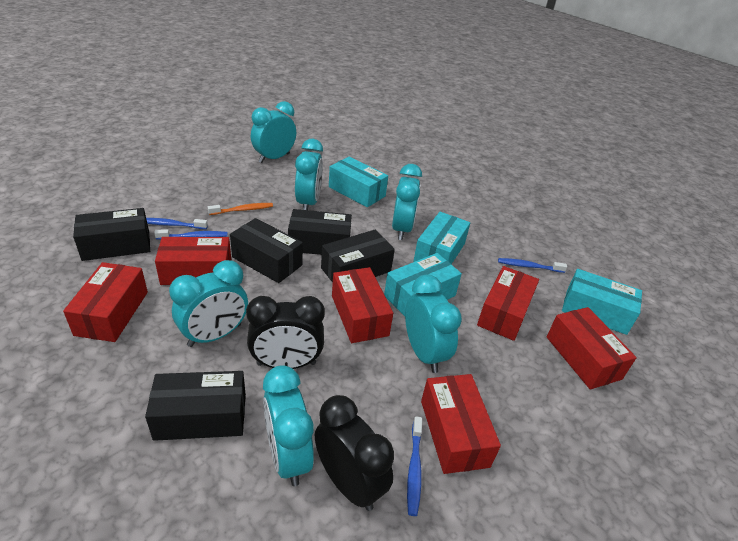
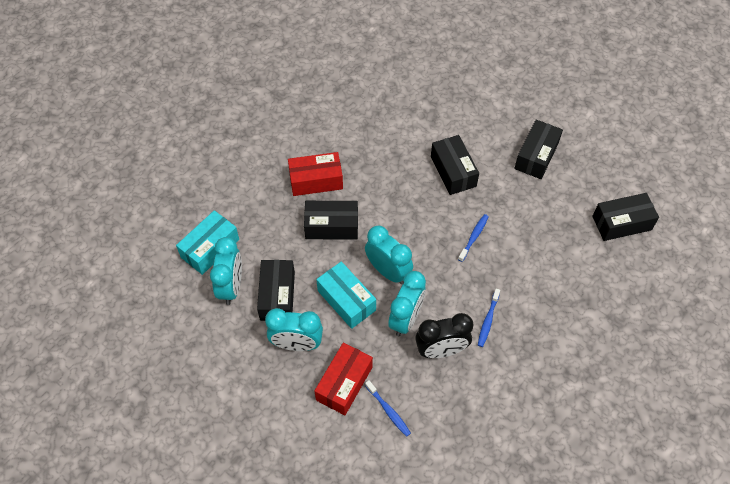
black clock: [246,296,325,369] [315,395,394,511] = 2 -> [415,313,473,358] = 1
blue toothbrush: [146,218,208,229] [154,229,228,240] [407,416,422,516] [498,258,567,273] = 4 -> [365,380,411,437] [458,214,489,262] [478,289,500,347] = 3
orange toothbrush: [208,203,273,215] = 1 -> none = 0
red box: [63,262,148,342] [155,237,232,285] [332,267,393,343] [421,374,501,474] [477,266,539,341] [547,307,637,390] = 6 -> [288,152,343,196] [315,343,373,415] = 2
turquoise box: [329,157,388,207] [384,253,462,316] [413,212,470,264] [562,269,642,335] = 4 -> [176,210,239,275] [316,261,376,329] = 2
turquoise clock: [169,260,248,347] [251,101,296,163] [263,365,314,486] [295,139,323,210] [392,164,422,240] [405,275,462,373] = 6 -> [210,237,242,305] [265,308,323,351] [365,225,413,284] [388,271,426,336] = 4

